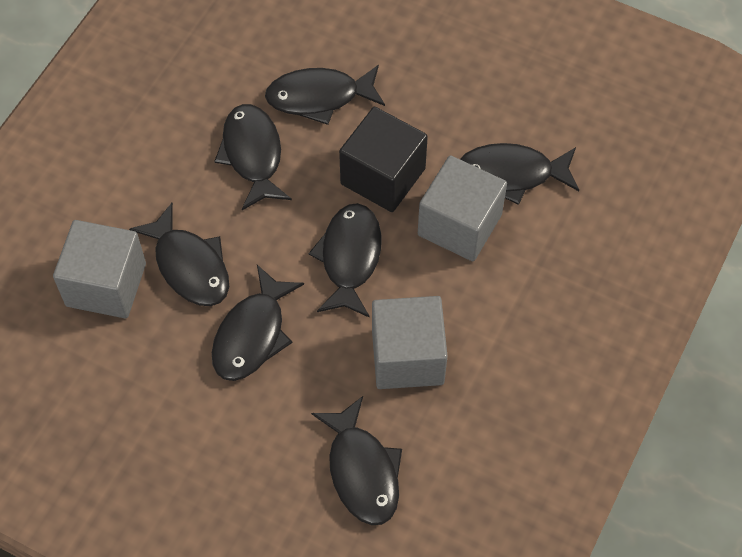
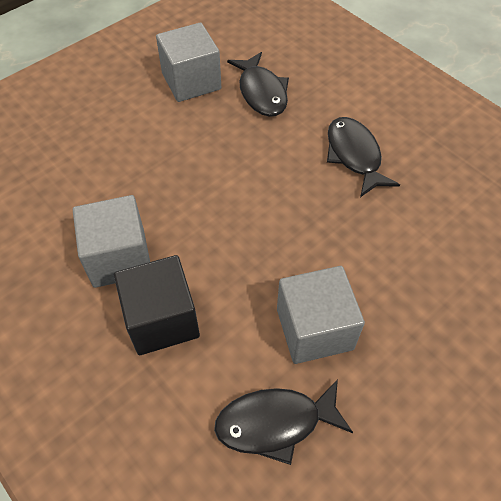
black fish: [129,203,229,306] [212,265,304,381] [214,104,292,210] [265,65,385,125] [309,203,382,318] [311,396,402,525] [460,143,579,205] = 7 -> [214,379,353,465] [227,52,289,117] [327,117,400,197] = 3

